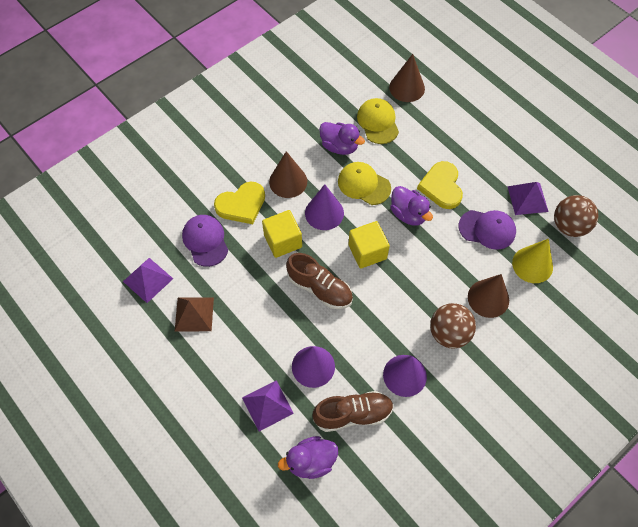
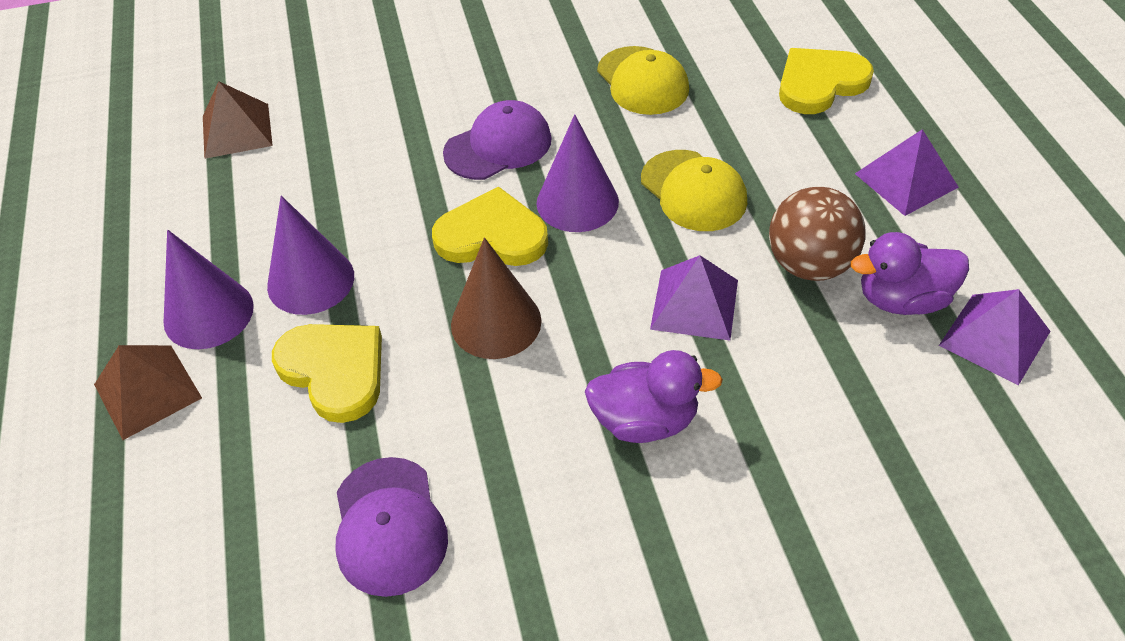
brown ball: [430,303,476,349] [554,195,598,237] = 2 -> [769,187,865,281] = 1
brown cone: [269,151,307,198] [389,54,425,102] [468,274,509,318] = 3 -> [451,237,541,359] = 1
brown pyramid: [175,297,214,331] = 1 -> [94,345,202,440] [203,81,273,159] = 2
brown shoe: [286,253,353,309] [313,391,394,432] = 2 -> none = 0
purple duck: [278,436,338,479] [319,122,365,155] [390,186,433,226] = 3 -> [585,350,723,443] [851,232,969,315] = 2
yellow cone: [512,239,553,283] = 1 -> none = 0
yellow cube: [262,210,302,258] [348,221,390,269] = 2 -> none = 0
yellow heart: [214,182,265,224] [417,161,463,209] = 2 -> [272,324,382,423] [432,186,548,266] [779,48,874,114] = 3

